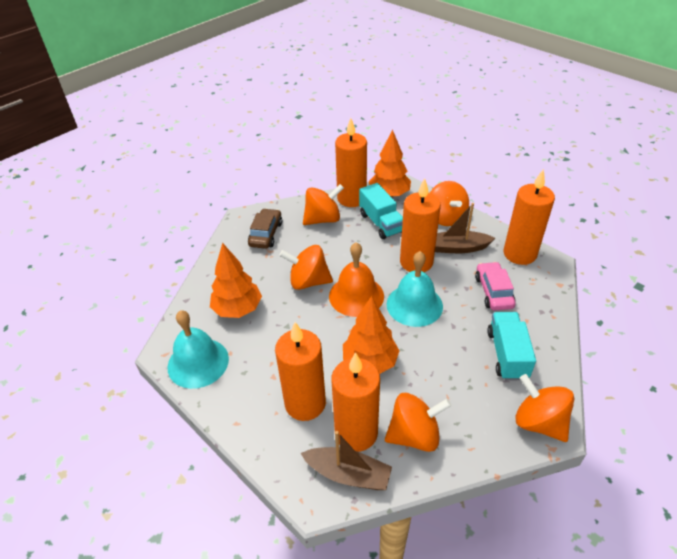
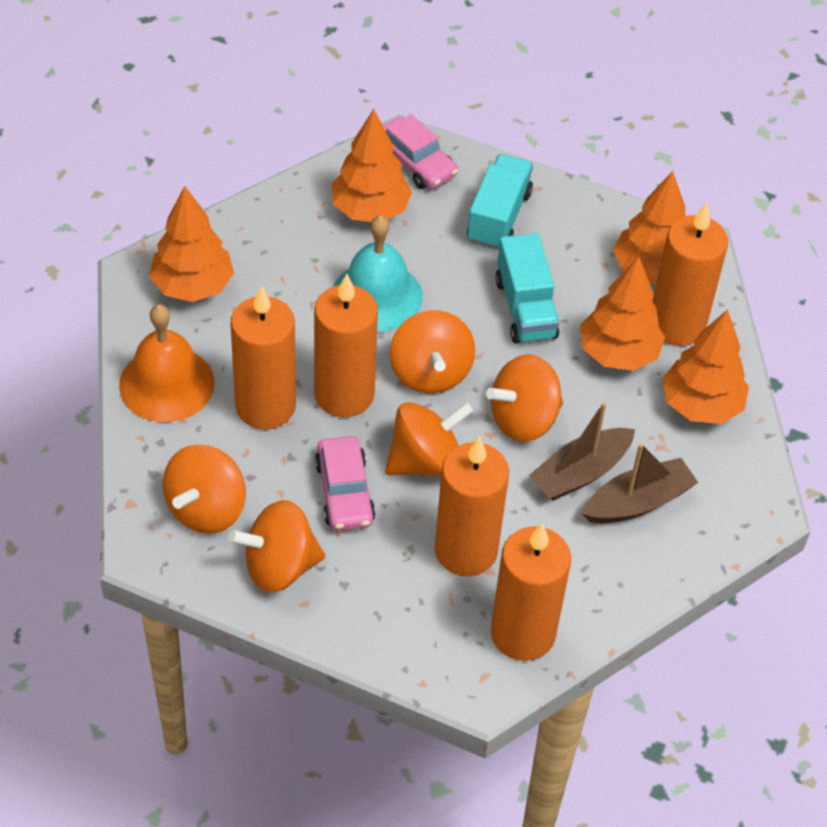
brown car: [248,208,282,249] = 1 -> none = 0
orange tree: [210,243,262,318] [343,296,400,374] [369,129,411,197] = 3 -> [149,186,234,302] [332,109,412,222] [580,256,665,371] [613,171,685,284] [662,309,749,424] = 5
pink car: [475,262,516,310] = 1 -> [315,436,376,531] [383,114,458,189] = 2
turquoise bell: [167,310,229,389] [386,251,443,327] = 2 -> [333,215,423,331] = 1

